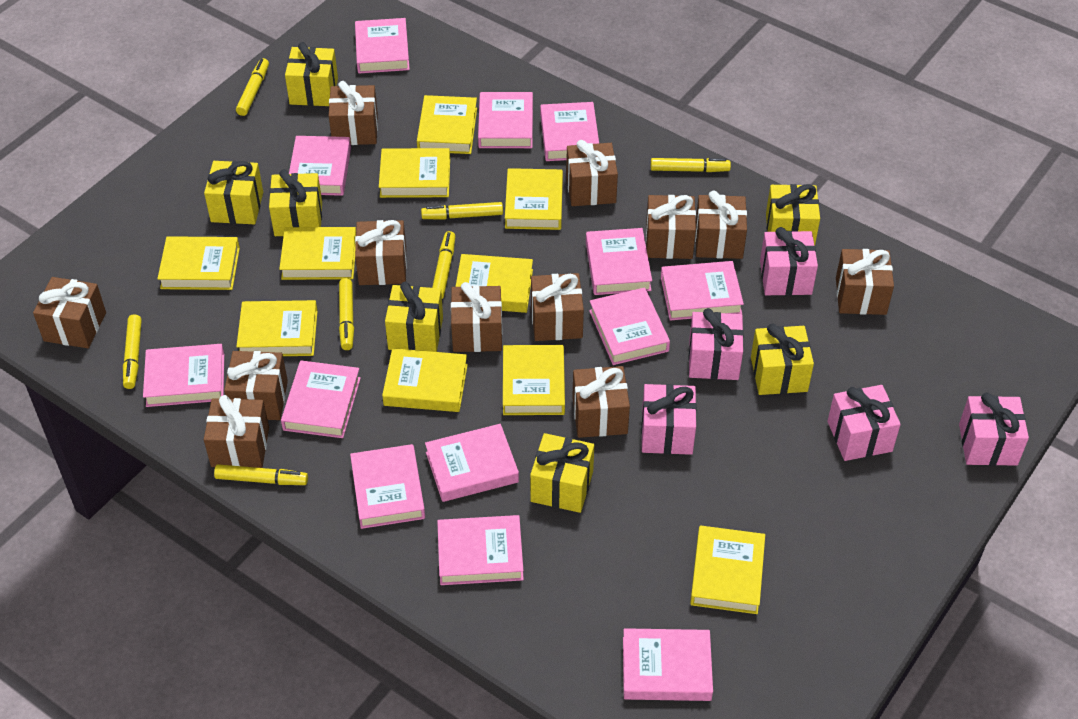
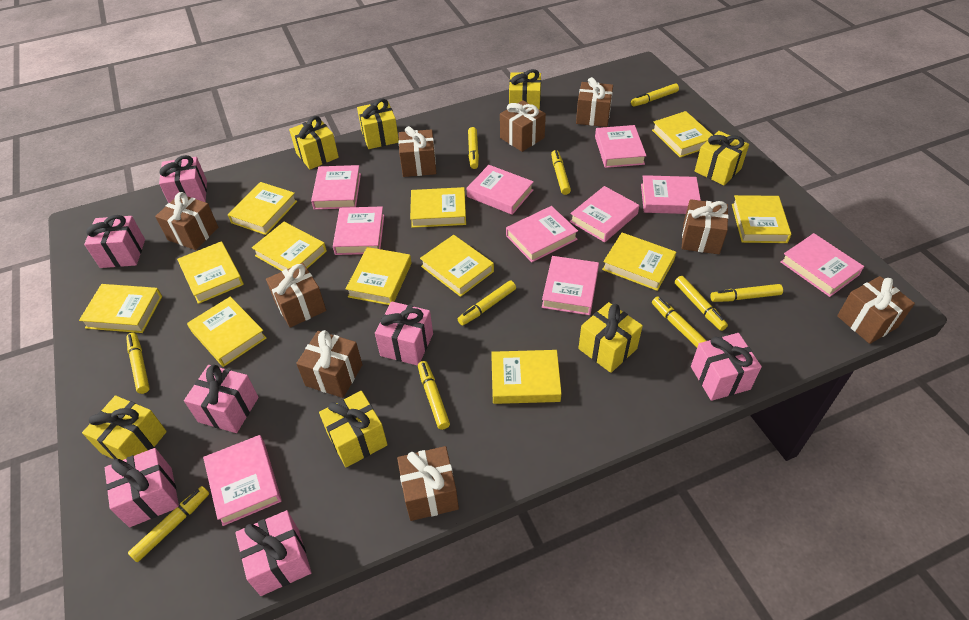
brown gift: [33,277,106,348] [204,395,269,468] [224,351,288,420] [329,81,378,145] [355,220,407,285] [451,282,502,352] [531,273,584,341] [566,140,618,206] [572,366,630,438] [646,195,696,259] [695,191,747,259] [836,249,894,315] = 12 -> [155,192,218,250] [266,263,326,328] [296,330,363,398] [397,446,459,521] [398,126,436,177] [500,100,546,152] [576,77,613,127] [682,199,729,254] [837,276,915,344] = 9
pink book: [143,344,224,407] [281,360,361,438] [289,136,351,196] [350,444,425,529] [355,18,410,73] [425,424,519,502] [437,515,524,585] [478,92,533,148] [540,102,599,161] [586,228,652,295] [589,288,670,365] [623,628,713,701] [661,261,744,321] = 13 -> [203,435,282,526] [311,165,361,210] [333,207,384,255] [467,165,534,215] [506,206,578,262] [542,256,599,315] [570,186,639,242] [595,125,647,168] [641,175,701,214] [780,233,864,297] = 10
pink gift: [641,384,697,455] [689,308,744,380] [760,227,818,296] [828,385,901,461] [959,393,1029,466] = 5 -> [84,215,145,268] [105,448,179,527] [159,155,207,203] [184,365,259,433] [235,510,312,596] [375,301,433,366] [691,333,762,401] = 7
yellow book: [157,236,240,290] [236,300,318,356] [279,227,356,280] [379,148,450,198] [382,348,468,412] [417,95,477,154] [455,254,533,313] [503,345,565,415] [505,168,563,230] [690,525,765,614] = 10 -> [79,284,162,333] [177,241,244,304] [187,297,267,367] [228,182,297,235] [252,222,327,271] [346,247,412,305] [410,187,466,228] [420,235,494,297] [491,350,562,404] [602,233,676,291] [652,111,713,158] [732,195,791,243] = 12
yellow marker: [123,314,142,389] [214,464,308,485] [236,58,269,116] [339,278,354,350] [421,202,503,219] [432,231,455,299] [651,158,731,172] = 7 -> [126,333,150,394] [128,486,209,562] [418,361,450,430] [458,280,516,326] [468,127,479,169] [551,150,571,195] [631,83,679,107] [652,297,707,347] [675,276,728,331] [710,284,783,302] = 10

